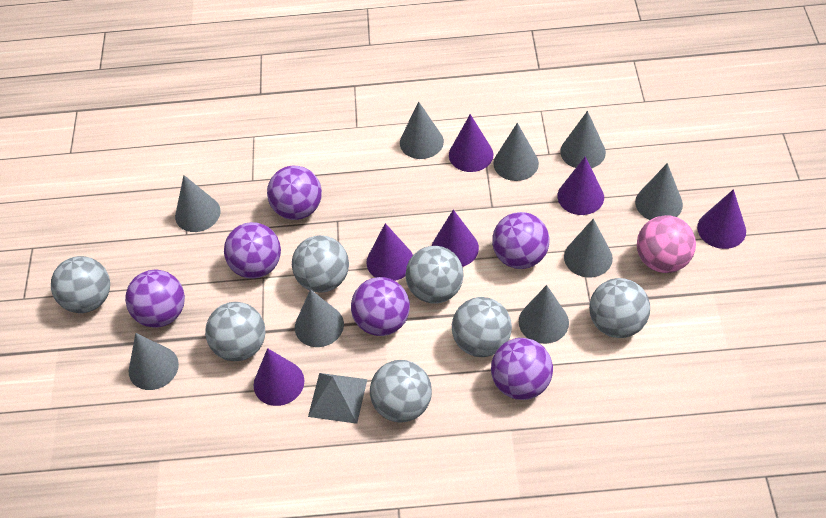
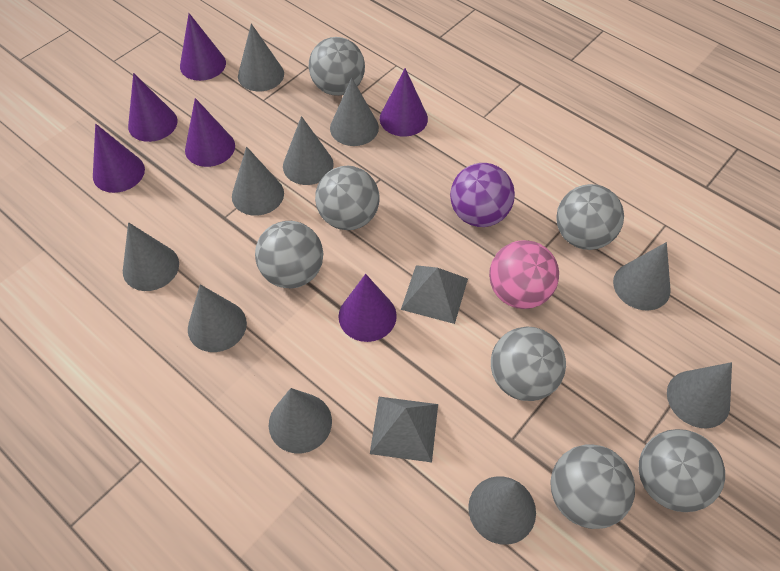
grey cone: [129,333,179,390] [175,175,221,232] [295,289,344,347] [400,101,444,159] [493,123,539,181] [519,285,569,344] [560,111,606,168] [564,219,613,278] [635,163,683,220] = 9 -> [123,222,179,291] [188,284,247,352] [232,147,284,216] [238,23,284,91] [269,388,332,453] [283,116,334,185] [330,78,379,146] [468,476,536,545] [613,242,671,311] [667,362,732,428] = 10
grey pyramid: [308,373,367,424] = 1 -> [370,397,438,462] [401,265,468,324] = 2
purple ball: [125,270,185,328] [224,222,281,279] [267,166,322,220] [351,277,410,336] [491,338,553,400] [492,212,549,269] = 6 -> [450,163,515,227] = 1

